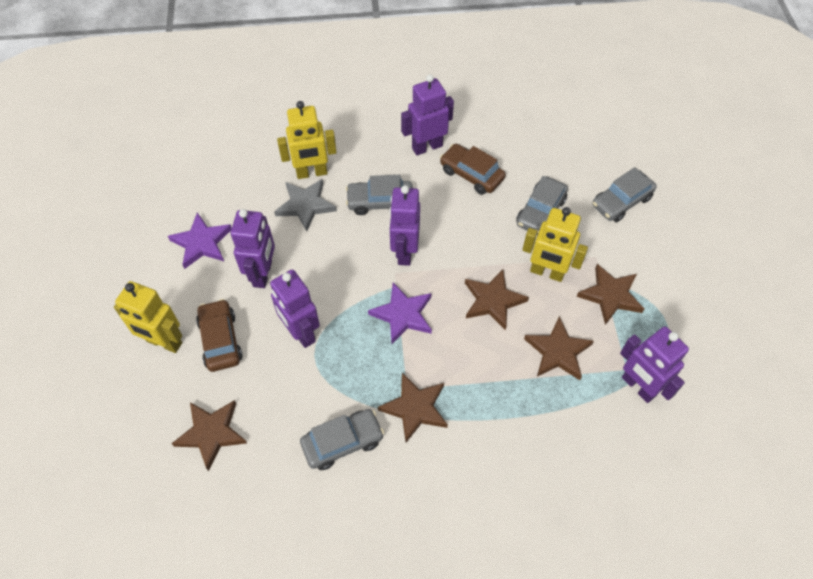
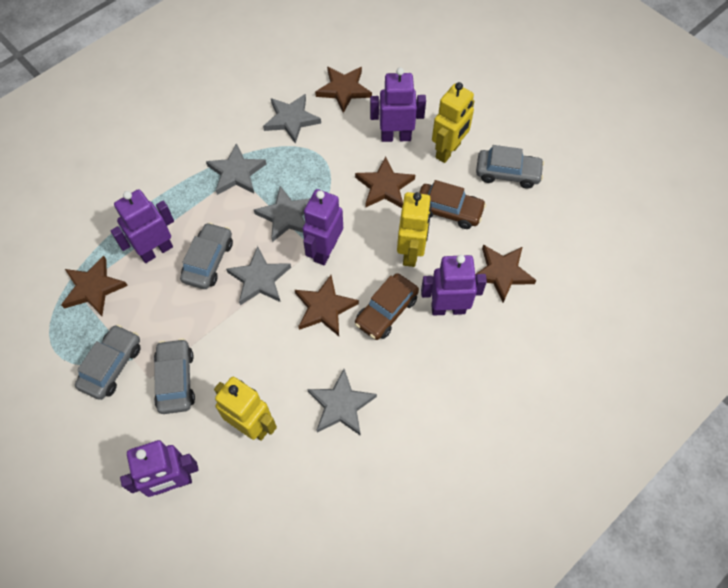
grey star: [274,179,337,231] = 1 -> [206,143,266,195] [226,246,291,305] [254,186,310,242] [263,94,321,143] [307,369,377,436] = 5
purple star: [168,213,232,269] [368,282,432,344] = 2 -> none = 0

